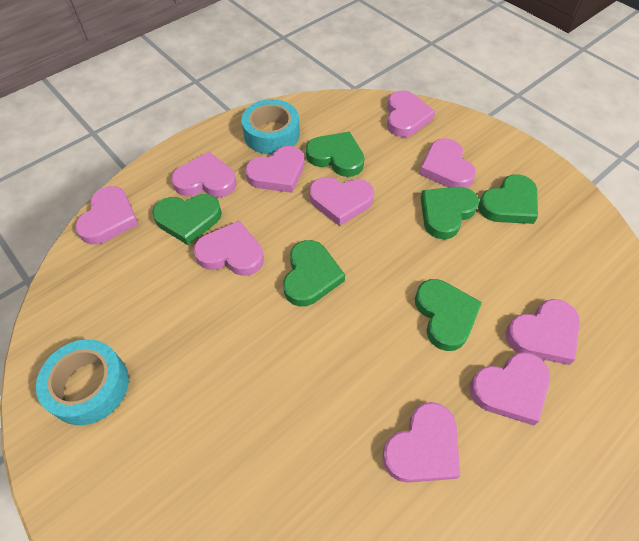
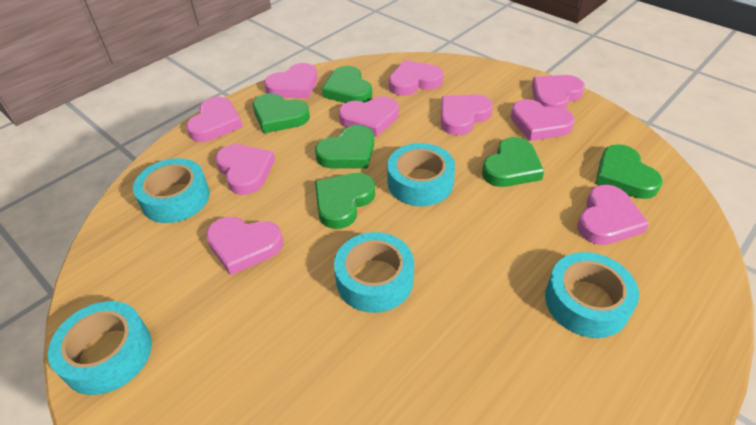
turquoise tape: [36,339,129,425] [241,99,300,154] = 2 -> [48,301,152,395] [133,158,210,223] [334,232,414,313] [387,143,455,206] [545,252,639,338] = 5

